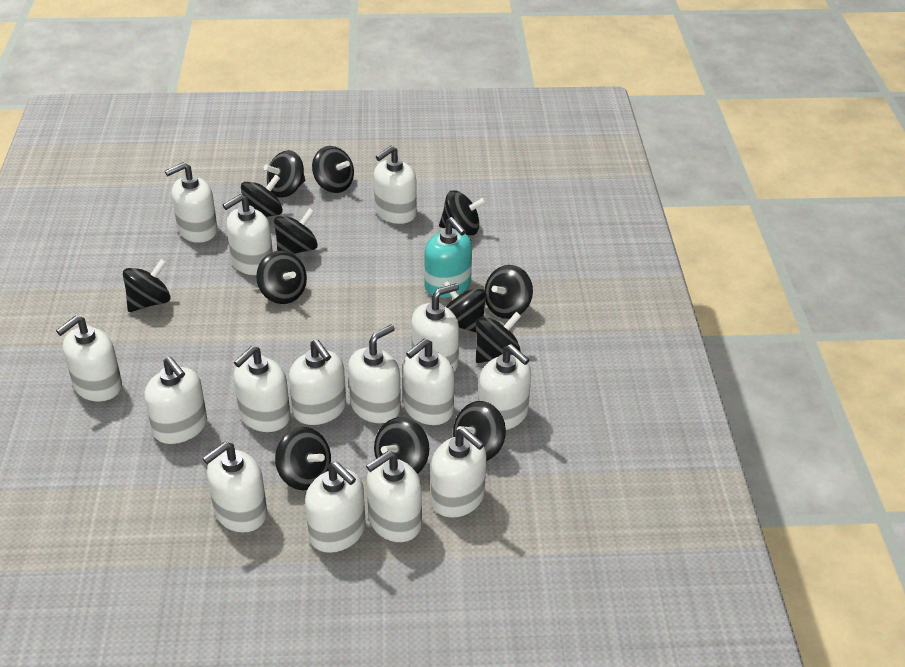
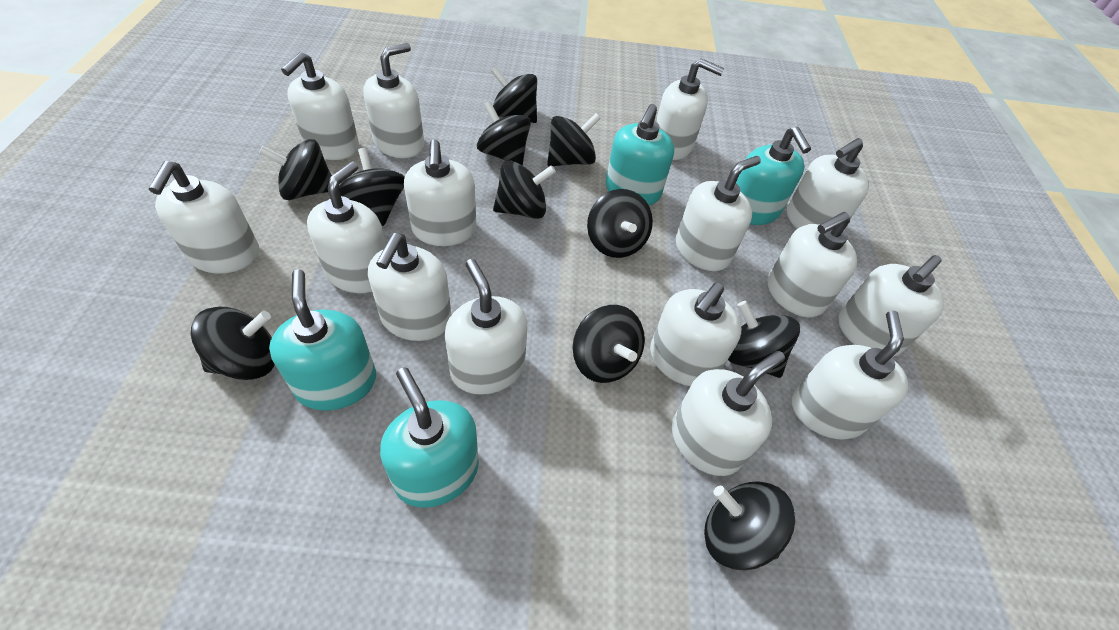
black spinning top: [123,259,171,312] [241,174,283,217] [256,251,307,304] [264,150,305,198] [274,208,318,254] [275,427,331,490] [312,146,354,193] [374,417,429,474] [439,190,487,235] [443,281,486,332] [453,401,506,461] [476,312,521,363] [485,265,533,319] = 13 -> [191,306,275,380] [259,139,332,200] [339,148,405,226] [477,101,531,165] [491,67,537,123] [493,160,556,219] [547,113,601,166] [573,305,645,383] [587,189,653,258] [704,482,795,571] [728,301,800,378] = 11
turquoise soap dispenser: [424,217,472,298] = 1 -> [269,269,376,410] [380,367,479,508] [606,104,674,205] [736,126,811,225] = 4

